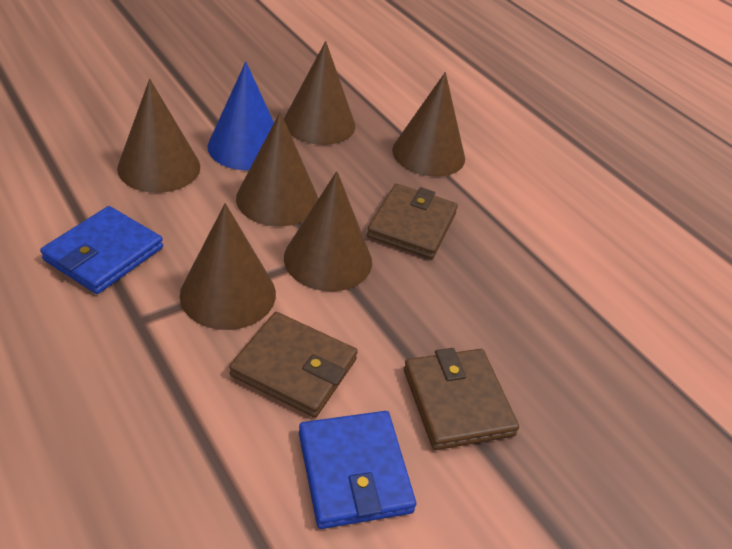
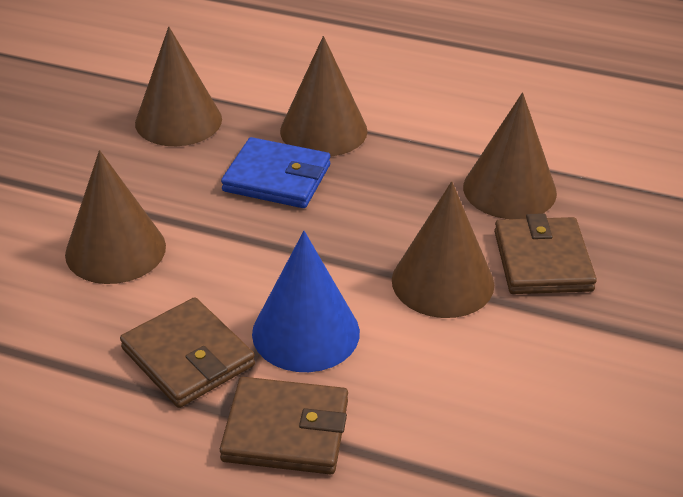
blue wallet: [40,206,163,294] [299,411,416,529] = 2 -> [221,137,330,208] = 1
brown cone: [117,79,200,193] [180,203,276,330] [236,112,318,227] [284,41,355,145] [284,171,372,291] [392,72,465,177] = 6 -> [65,150,166,284] [135,26,222,146] [280,36,368,156] [392,181,494,318] [463,92,557,219] = 5

